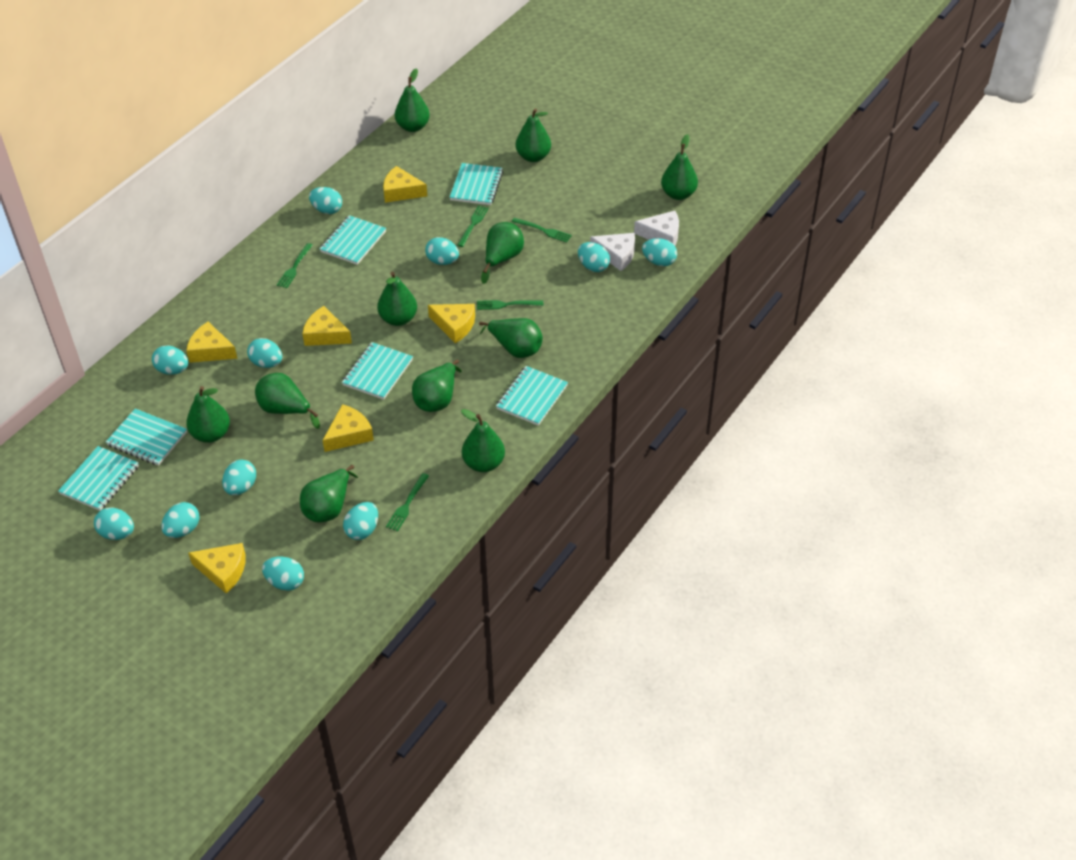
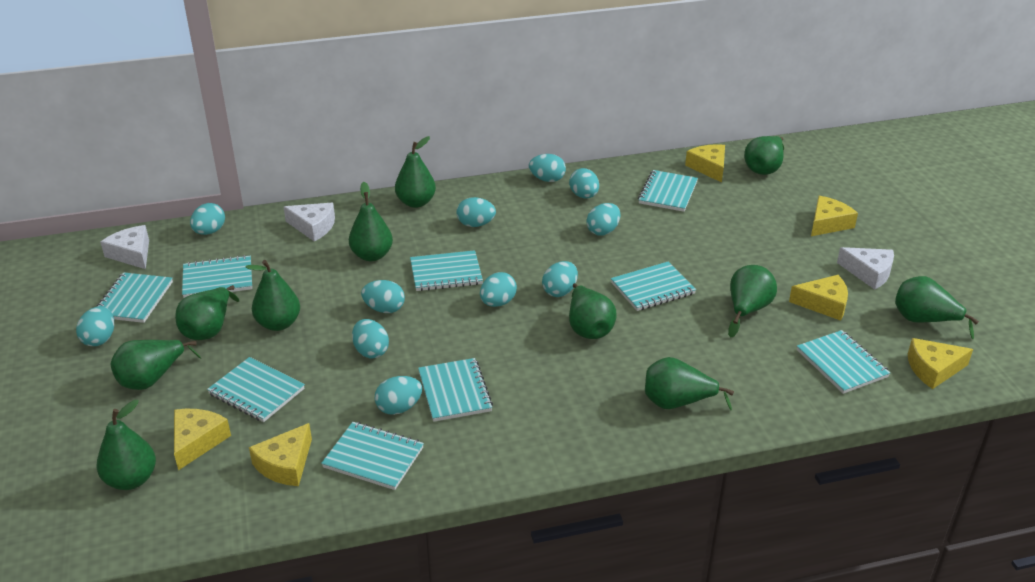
green fork: [277,243,313,288] [386,473,429,531] [457,205,489,247] [477,300,543,310] [511,218,572,242] = 5 -> none = 0
turquoise notebook: [58,446,139,511] [106,409,187,466] [320,215,386,265] [342,342,413,400] [449,163,503,205] [496,366,568,426] = 6 -> [97,272,173,323] [182,255,252,298] [207,357,305,422] [321,422,424,490] [410,250,483,291] [418,358,493,422] [611,262,696,311] [638,170,698,212] [797,330,890,394] = 9
white cheese: [590,233,635,271] [634,211,679,245] = 2 -> [100,225,149,269] [284,203,335,242] [837,247,894,290] = 3

